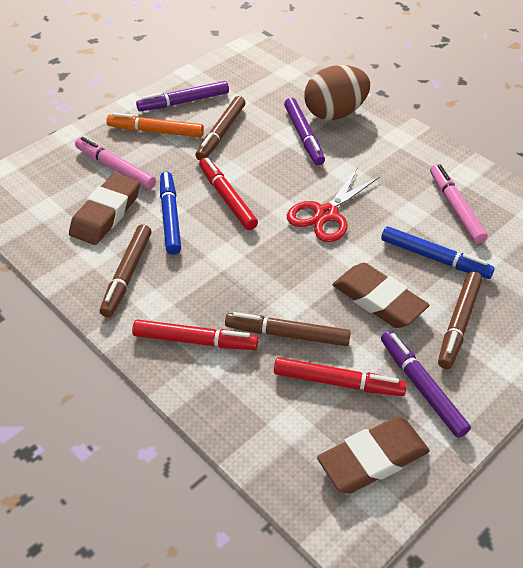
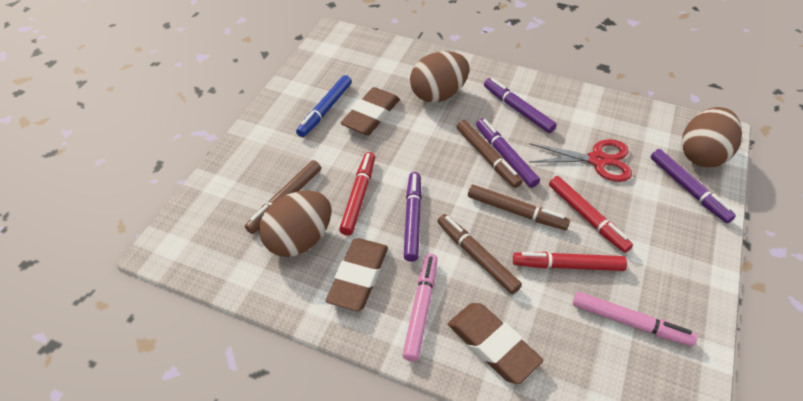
blue marker: [160,172,181,255] [381,226,495,279] = 2 -> [296,75,352,137] = 1
brown egg: [305,65,370,120] = 1 -> [259,190,331,257] [410,51,469,103] [682,107,742,168] = 3
orange marker: [106,112,204,137] = 1 -> none = 0
purple marker: [136,81,229,111] [284,98,325,165] [381,331,471,438] = 3 -> [404,172,422,262] [476,119,540,188] [484,78,557,133] [651,149,736,223] = 4

